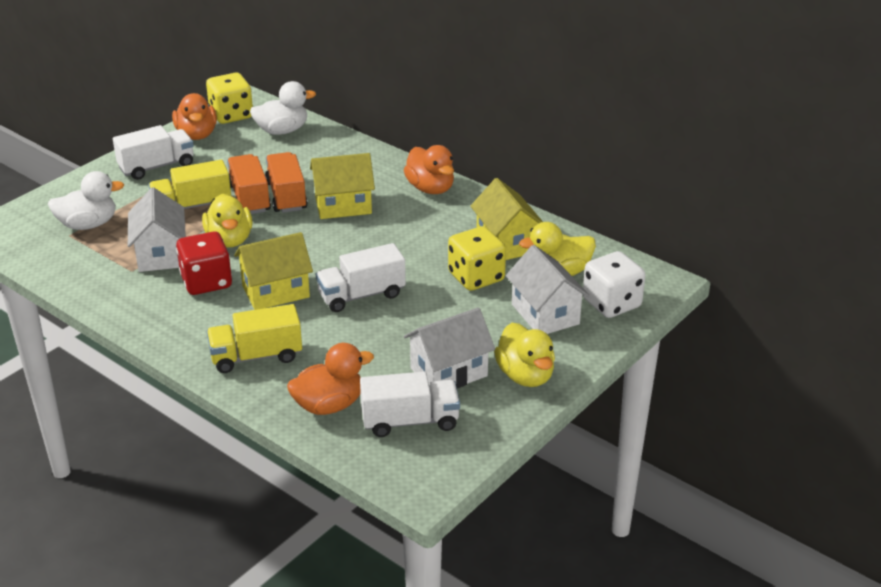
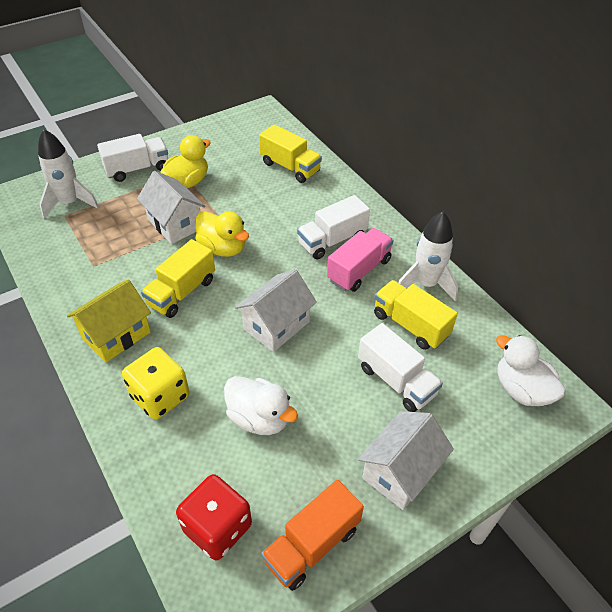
orange duck: [172,93,217,140] [287,343,374,415] [404,145,454,194] = 3 -> none = 0
orange truck: [227,154,271,214] [265,152,308,213] = 2 -> [261,480,364,591] = 1
pink truck: none = 0 -> [327,228,394,292] = 1
white dice: [583,251,646,318] = 1 -> none = 0
white rocket: none = 0 -> [38,129,99,218] [398,211,458,301] = 2
yellow dice: [206,73,253,124] [448,226,506,291] = 2 -> [122,347,189,420] = 1
yellow duck: [202,194,252,247] [494,323,555,387] [519,222,596,276] = 3 -> [160,135,211,188] [195,211,249,257] = 2
yellow house: [234,232,313,310] [310,153,375,219] [471,178,543,260] = 3 -> [67,279,151,362] = 1
yellow truck: [148,160,231,209] [207,304,302,373] = 2 -> [141,239,215,318] [259,124,322,183] [374,280,458,350] = 3

